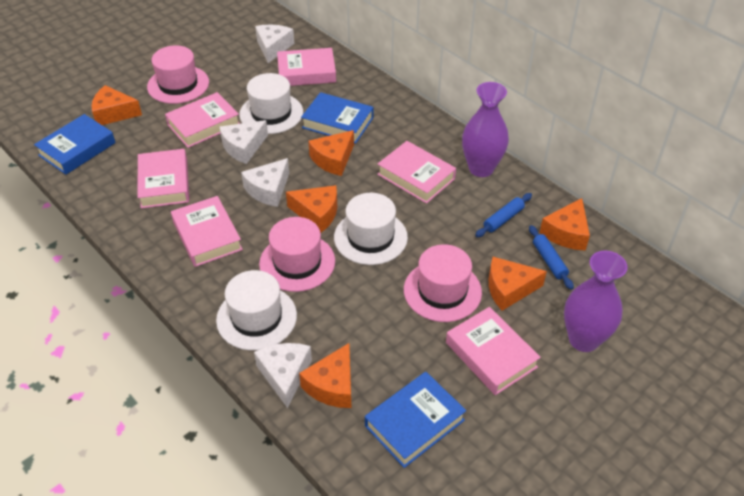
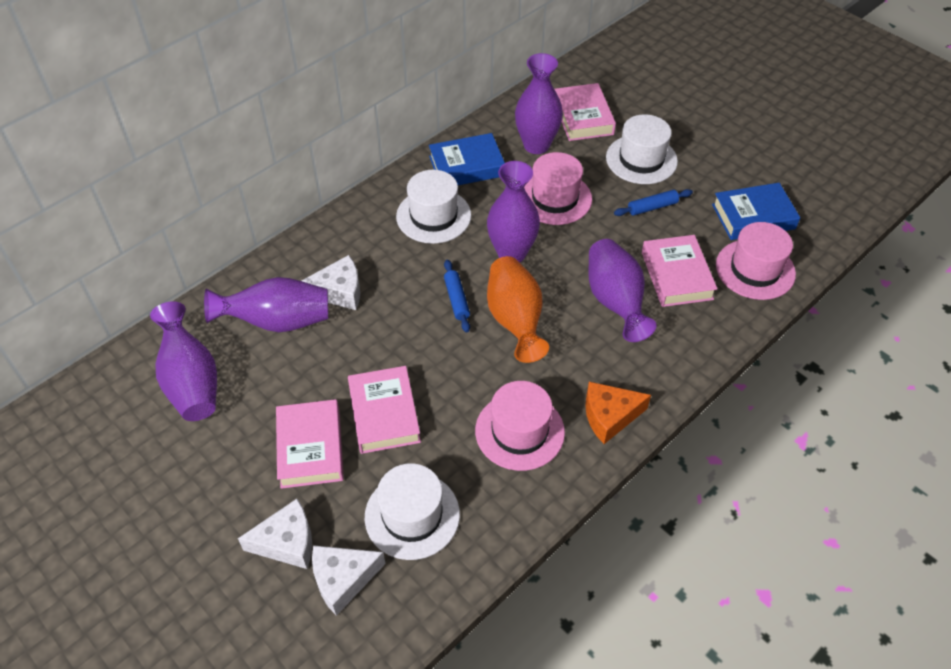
blue book: [34,114,116,175] [301,92,373,144] [365,372,466,468] = 3 -> [429,133,505,185] [712,183,800,240] = 2
orange cheese: [91,85,142,125] [286,185,337,233] [299,343,352,408] [308,130,354,176] [489,257,547,311] [540,198,590,251] = 6 -> [585,382,651,444] = 1
orange vase: none = 0 -> [487,256,549,363] = 1
pink book: [137,149,189,208] [165,92,240,148] [171,196,243,267] [277,48,336,86] [377,141,456,204] [446,307,541,395] = 6 -> [276,399,344,489] [348,366,421,454] [554,83,616,141] [642,235,718,307] = 4
purple vase: [462,82,509,177] [564,251,628,352] = 2 -> [150,301,217,421] [204,277,328,332] [487,161,540,263] [515,53,563,154] [588,239,657,342] = 5
white cheese: [219,120,268,164] [241,158,289,207] [254,343,312,408] [255,25,294,63] = 4 -> [238,499,312,569] [302,255,360,310] [312,545,385,616] = 3

